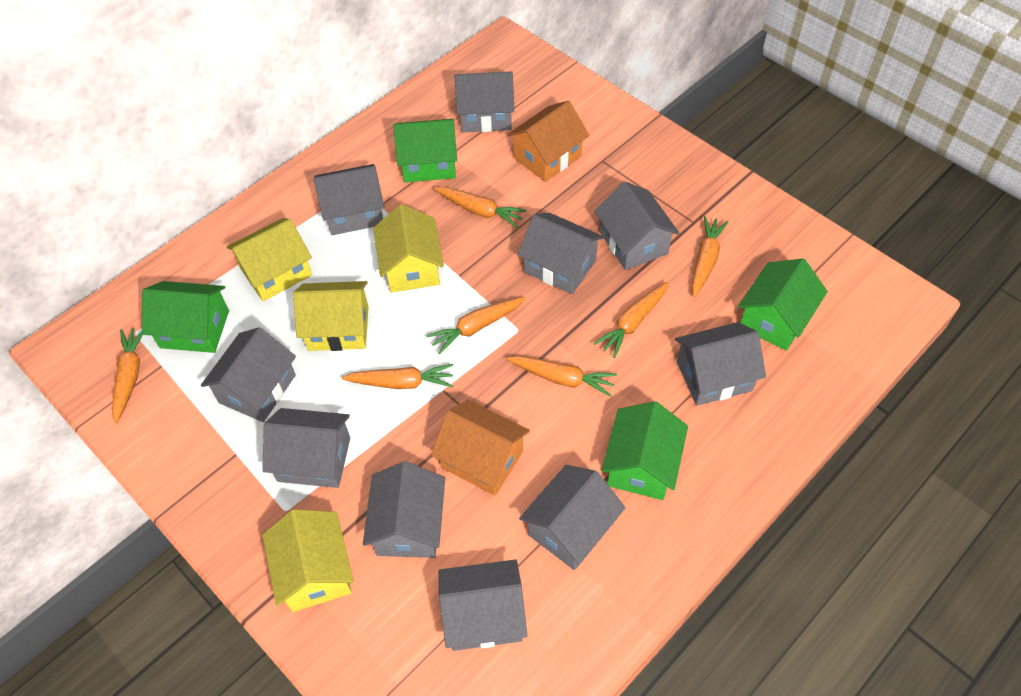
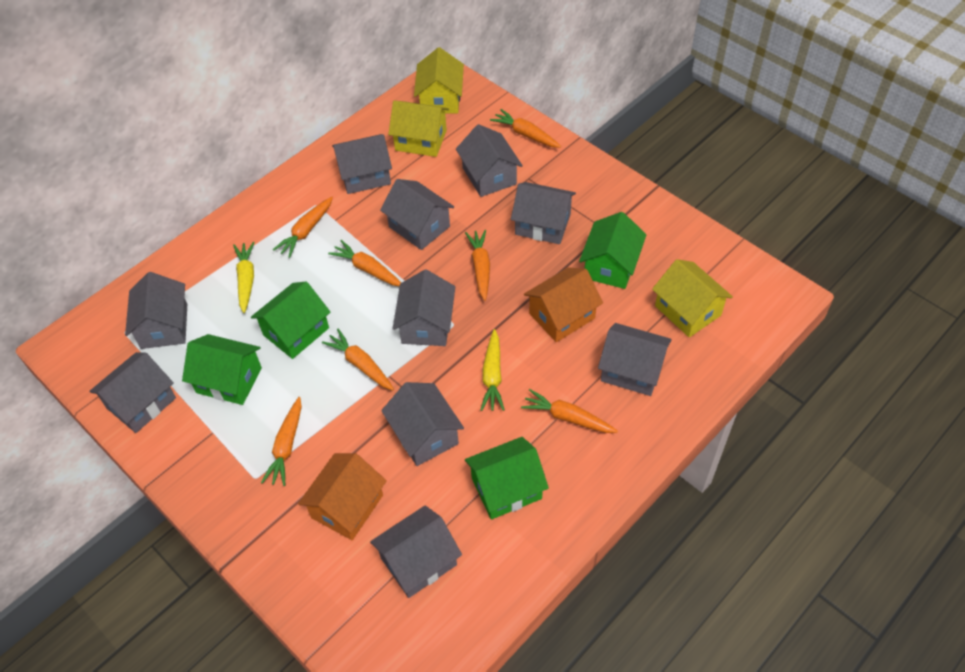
yellow carrot: none = 0 -> [233,242,255,313] [480,329,505,411] = 2
yellow house: [226,218,312,301] [262,509,354,612] [293,281,368,351] [373,204,444,293] = 4 -> [388,101,449,157] [414,47,464,114] [652,259,733,337] = 3

